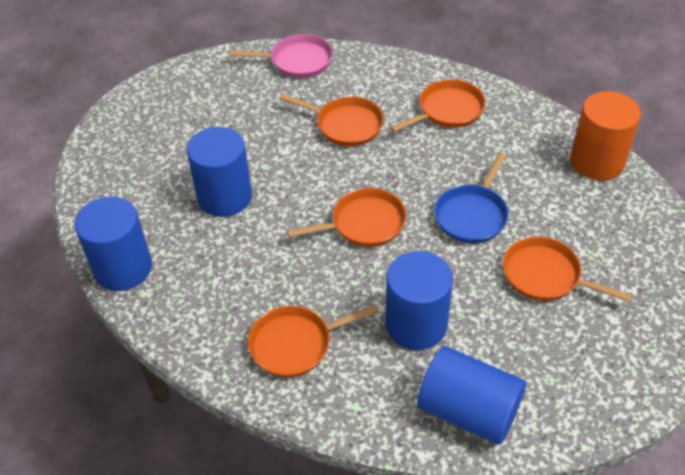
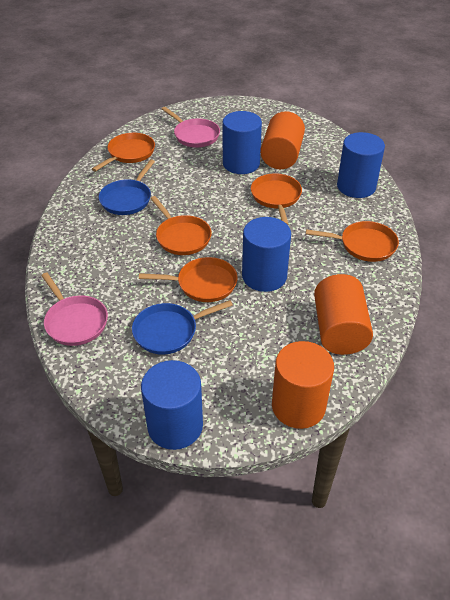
blue pan: [435,153,509,243] = 1 -> [99,159,155,215] [132,300,233,355] = 2
orange cylinder: [570,91,641,180] = 1 -> [260,111,305,169] [272,341,334,429] [314,274,373,355] = 3
pink pan: [230,34,333,78] = 1 -> [41,272,108,346] [162,107,220,147] = 2

